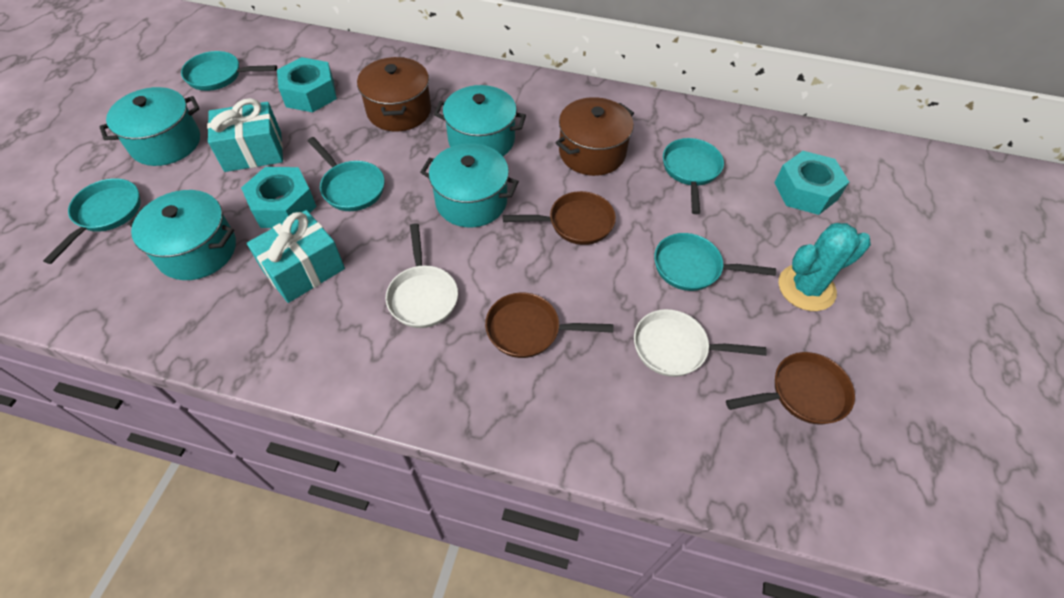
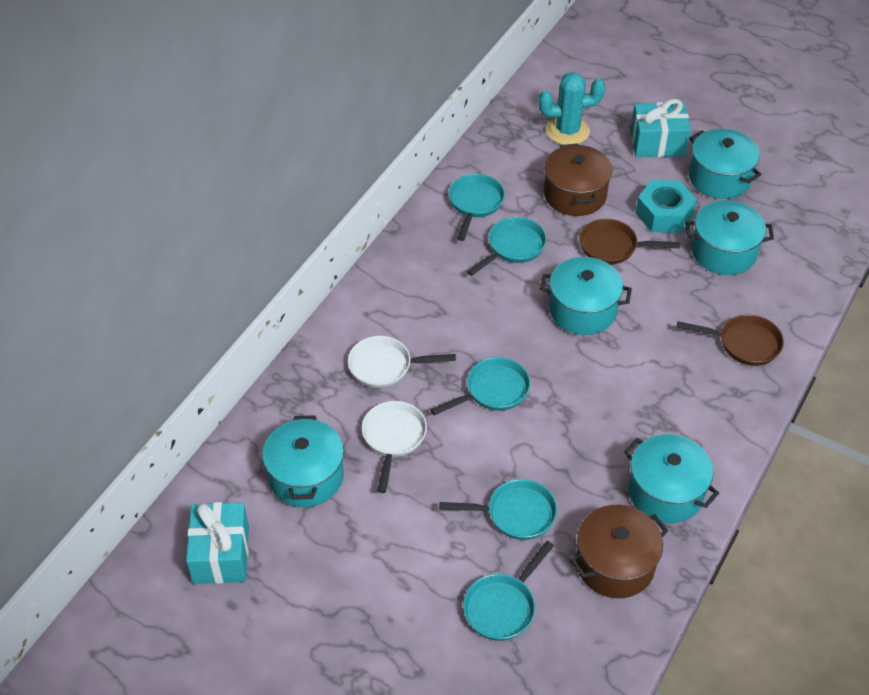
brown pan: [485,293,614,358] [503,191,616,245] [726,352,855,424] = 3 -> [579,219,680,264] [677,315,784,366] = 2
turquoise nut: [241,167,317,228] [277,57,337,112] [774,151,849,215] = 3 -> [635,180,697,233] = 1
turquoise pot: [99,87,200,166] [128,190,236,280] [420,143,519,228] [434,85,526,156] = 4 -> [262,415,344,507] [540,257,632,335] [624,434,719,523] [685,200,774,275] [689,129,762,199] = 5

